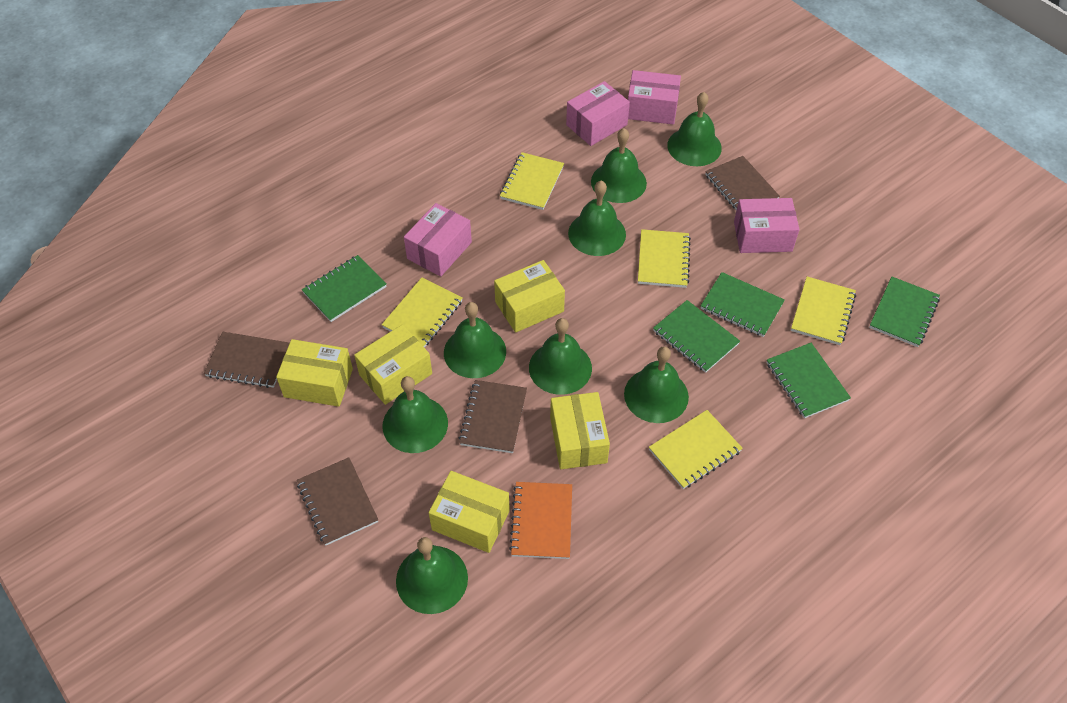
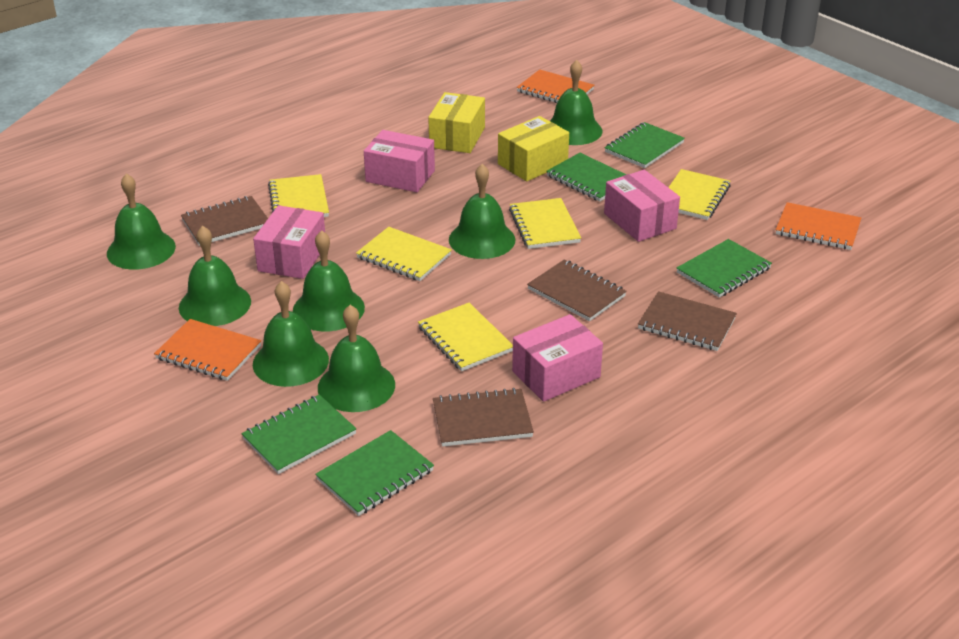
green bell: [382,376,448,453] [396,537,468,614] [444,302,506,378] [529,318,592,395] [568,181,626,256] [591,128,647,203] [624,346,689,423] [667,92,722,166] = 8 -> [107,173,176,270] [179,226,251,326] [253,281,329,387] [293,230,365,331] [318,305,395,412] [449,164,515,259] [550,60,602,145] = 7
orange notebook: [509,482,572,559] = 1 -> [154,319,261,381] [517,69,594,103] [776,202,861,250] = 3
yellow box: [276,339,353,407] [354,325,432,405] [429,471,510,553] [494,260,565,333] [550,392,610,469] = 5 -> [428,92,485,153] [498,116,569,181] = 2

